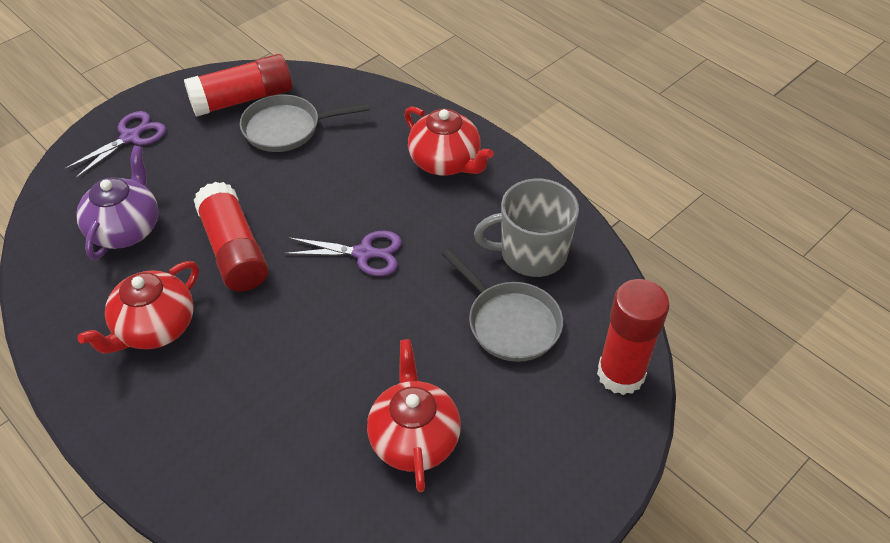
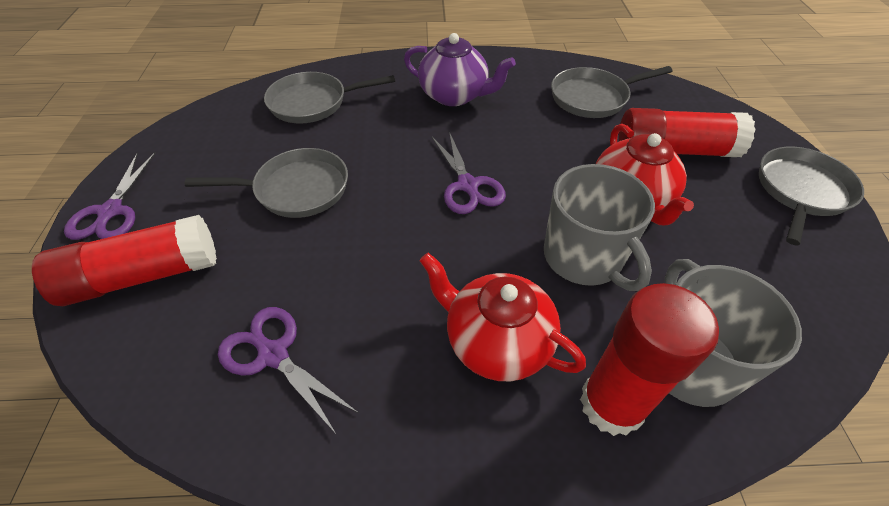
grey mug: [474,179,579,277] = 1 -> [544,164,655,291] [665,259,802,407] = 2
grey pan: [240,94,369,152] [442,249,563,362] = 2 -> [185,148,348,218] [264,72,395,123] [551,66,673,118] [759,147,864,246] = 4
purple scissors: [64,111,166,179] [284,231,402,276] = 2 -> [64,152,156,240] [218,307,359,435] [432,132,506,214] = 3
red teapot: [77,261,199,354] [367,339,461,492] [404,107,494,176] = 3 -> [419,253,586,381] [596,124,694,226] = 2

